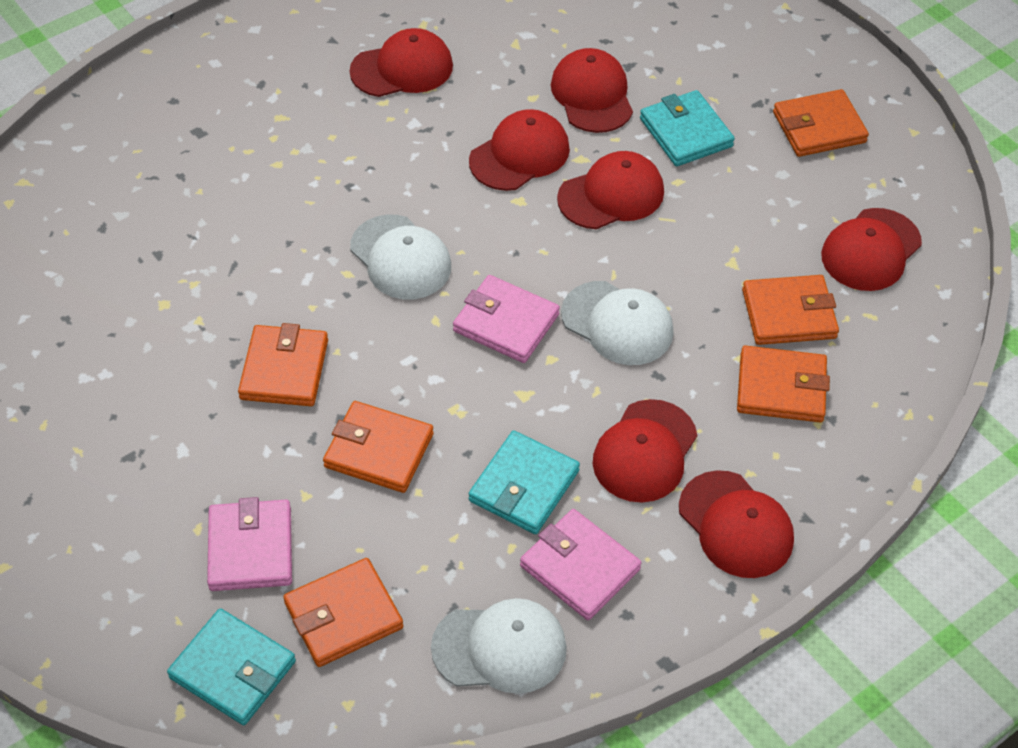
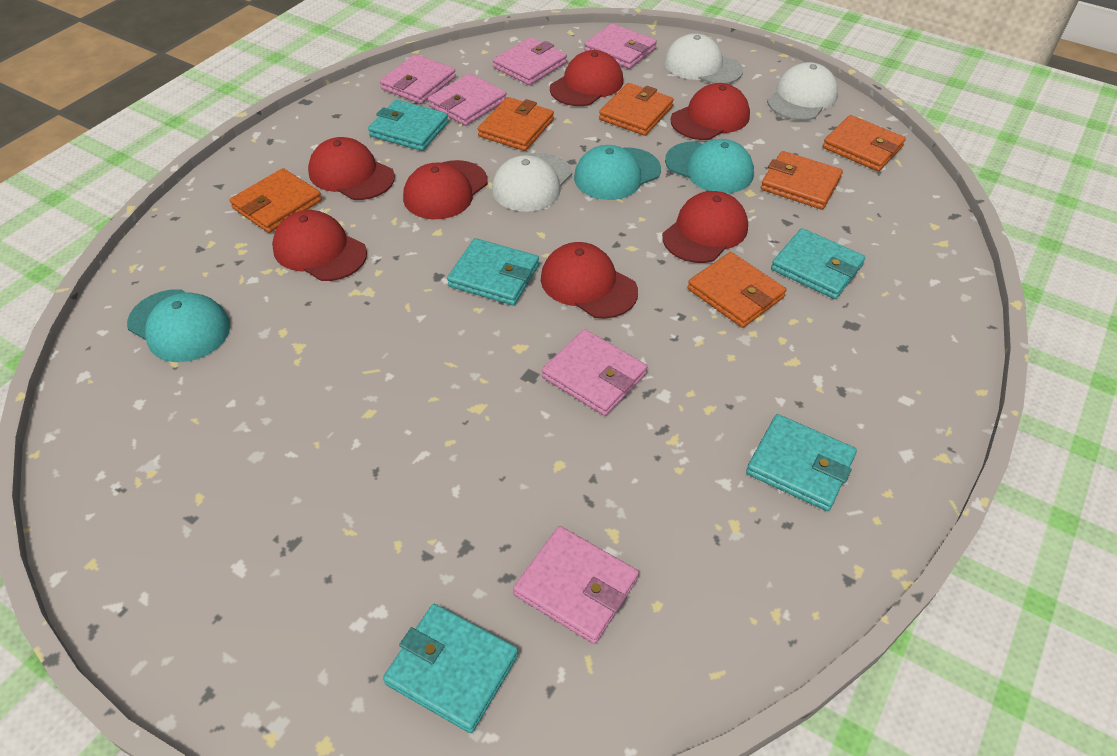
pink wallet: [207,497,292,591] [453,275,560,363] [520,509,642,620] = 3 -> [380,54,456,104] [428,73,506,126] [493,37,567,85] [513,526,639,644] [542,329,647,416] [584,23,657,69] = 6
turquoise cap: none = 0 -> [127,289,230,362] [574,145,661,200] [665,139,754,193] = 3
turquoise wallet: [167,608,296,725] [469,431,580,534] [640,90,735,166] = 3 -> [368,100,449,151] [383,604,518,733] [447,238,539,305] [746,414,857,511] [771,228,865,299] = 5

